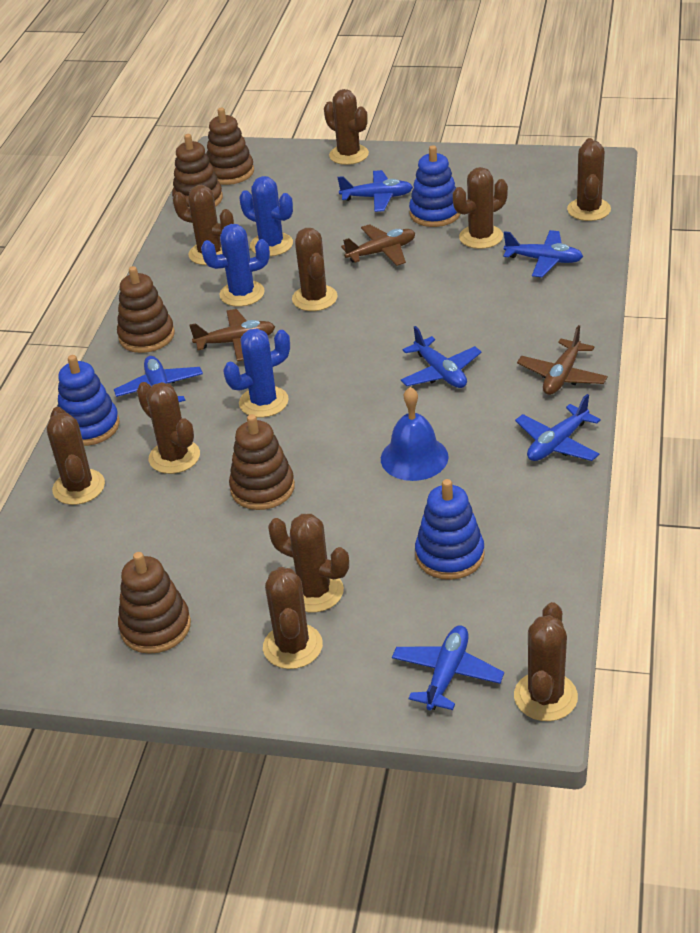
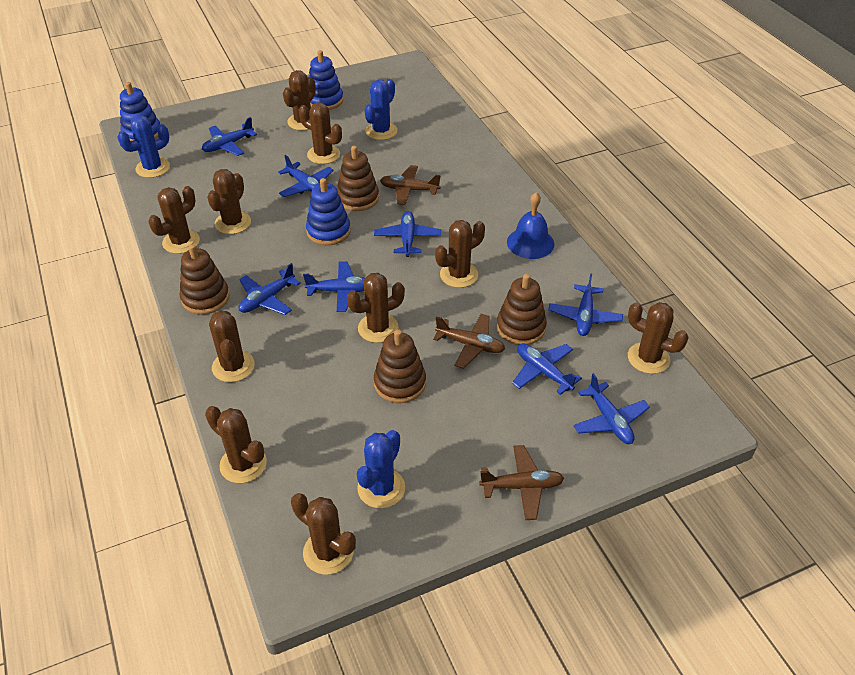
blue plane: [114,356,203,402] [338,170,413,212] [392,625,504,710] [401,326,482,388] [504,230,583,277] [515,394,601,461] = 6 -> [202,117,257,156] [238,263,301,315] [278,155,334,197] [303,261,365,312] [374,211,441,257] [512,344,582,395] [548,273,623,336] [573,373,650,444] = 8
brown stacking toy: [117,266,175,353] [118,552,191,654] [172,134,223,209] [206,107,254,185] [229,414,295,510] = 5 -> [180,244,230,315] [337,146,379,211] [374,329,426,403] [497,274,547,345] = 4

